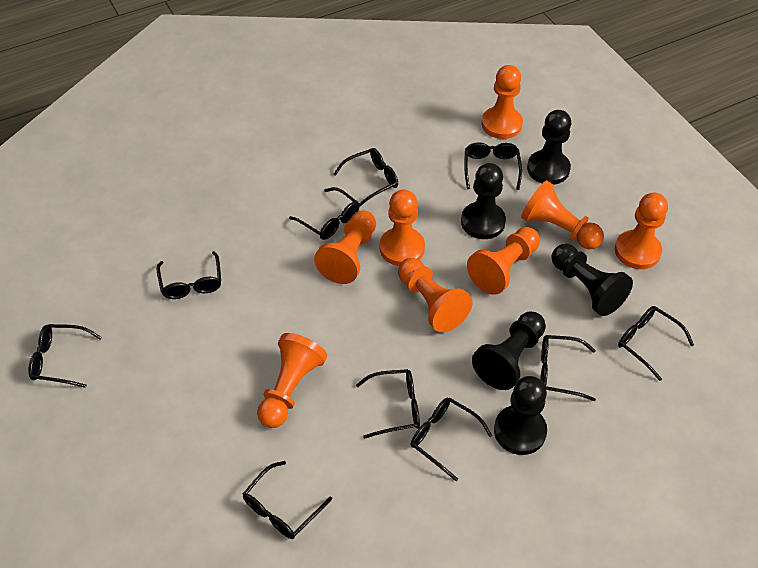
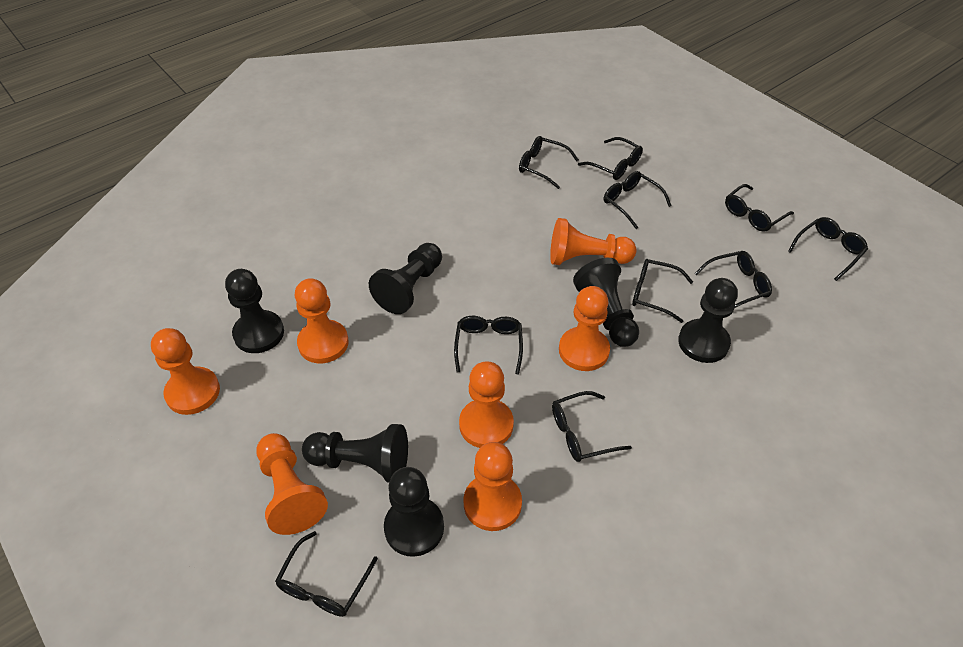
black pawn: [461,163,506,239] [472,312,546,390] [494,376,547,455] [527,110,571,185] [552,244,633,316] = 5 -> [225,269,284,353] [302,424,408,483] [369,243,442,314] [384,467,444,557] [573,258,639,347] [678,278,738,363] = 6
orange pawn: [257,333,327,428] [314,211,376,284] [379,190,425,266] [398,258,472,333] [467,227,540,295] [481,65,523,139] [521,180,604,249] [615,193,668,269] = 8 -> [151,328,220,415] [256,433,328,535] [295,278,349,363] [459,361,514,448] [463,442,522,531] [550,218,636,265] [559,286,610,371] = 7

